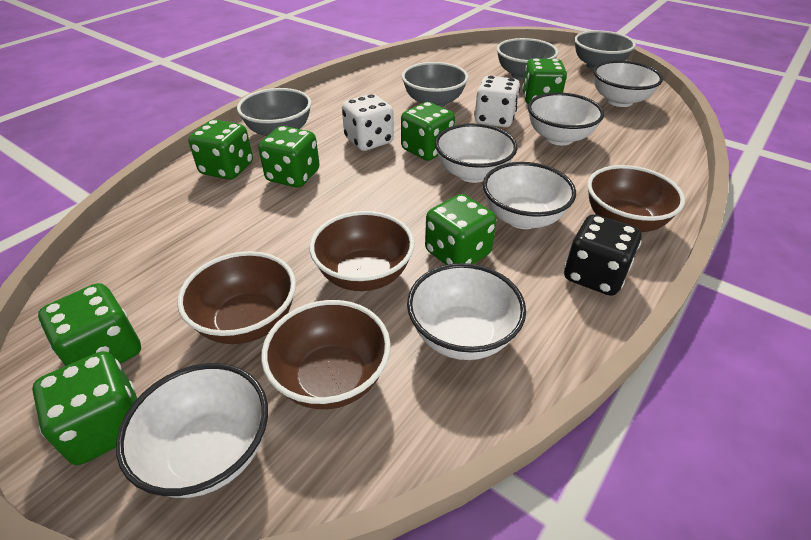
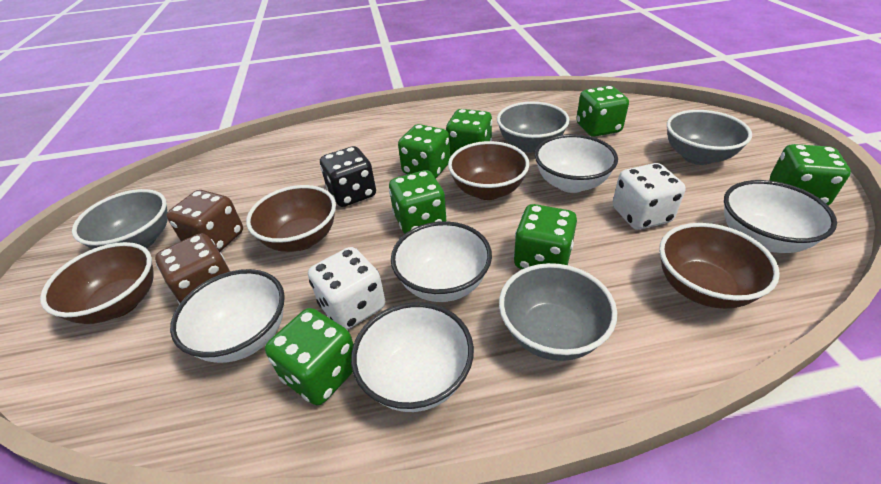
brown dice: none = 0 -> [155,233,230,304] [167,190,243,252] = 2
white bowl: [116,363,268,498] [407,263,526,360] [435,123,517,183] [483,162,576,229] [528,92,604,145] [593,60,663,107] = 6 -> [170,269,285,363] [351,302,474,412] [391,221,492,302] [535,134,618,193] [724,180,837,253] = 5

